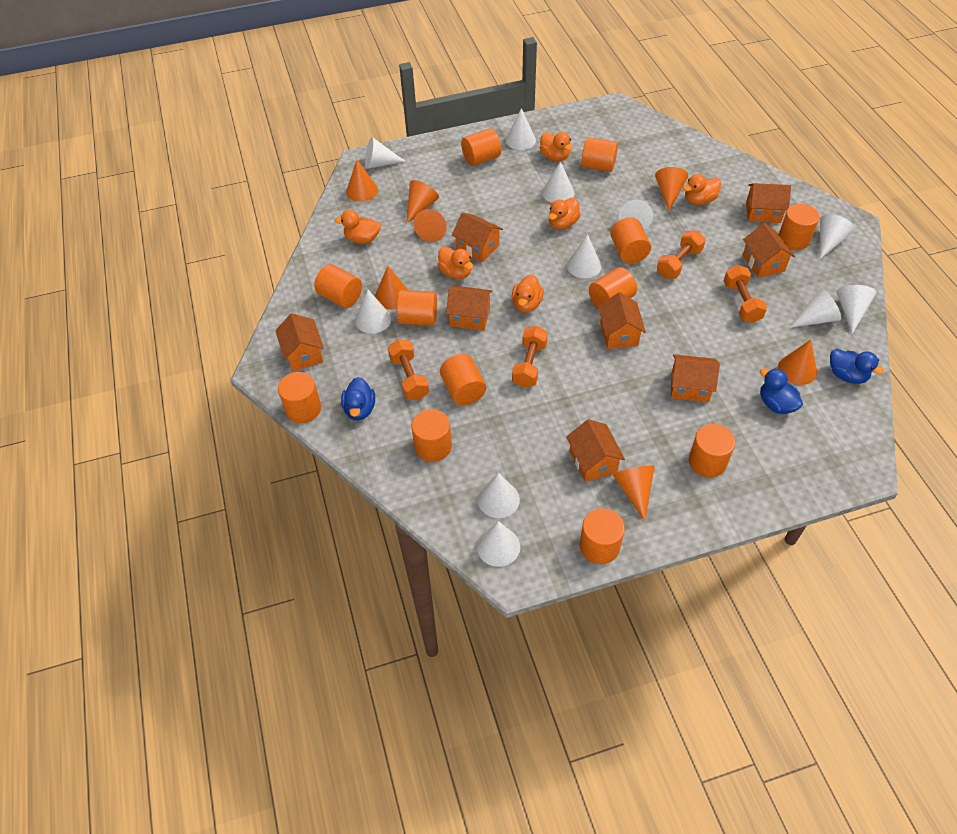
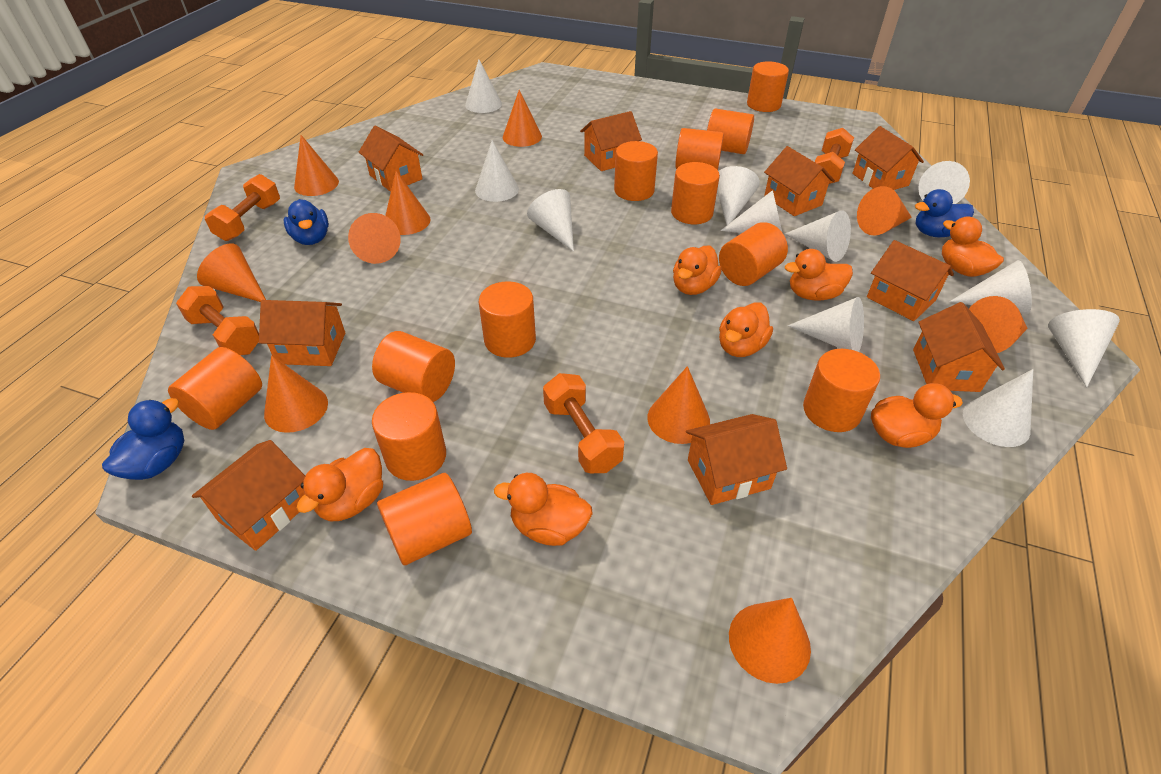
orange cone: [346,160,378,202] [375,266,408,309] [406,180,439,224] [414,209,447,242] [613,465,655,521] [655,167,688,211] [778,340,817,385] = 7 -> [197,243,266,302] [264,355,328,433] [294,135,339,196] [348,213,401,264] [385,171,430,235] [503,90,542,147] [647,366,710,444] [729,598,811,684] [857,186,912,236] [969,296,1028,353] = 10
orange duck: [335,210,381,244] [438,246,473,279] [512,274,544,312] [540,132,573,161] [548,197,581,229] [683,174,721,205] = 6 -> [297,448,383,522] [494,473,593,546] [673,245,722,295] [719,302,773,357] [785,249,853,301] [871,383,963,448] [942,216,1004,277] = 7
orange house: [275,313,324,371] [446,286,493,331] [452,212,503,262] [566,419,625,482] [598,292,646,349] [671,355,720,402] [743,223,795,278] [746,183,791,223] = 8 -> [192,440,305,551] [259,300,345,366] [359,126,423,192] [580,111,642,171] [686,414,787,505] [764,146,835,216] [852,126,924,190] [867,240,954,321] [913,302,1005,392] = 9

